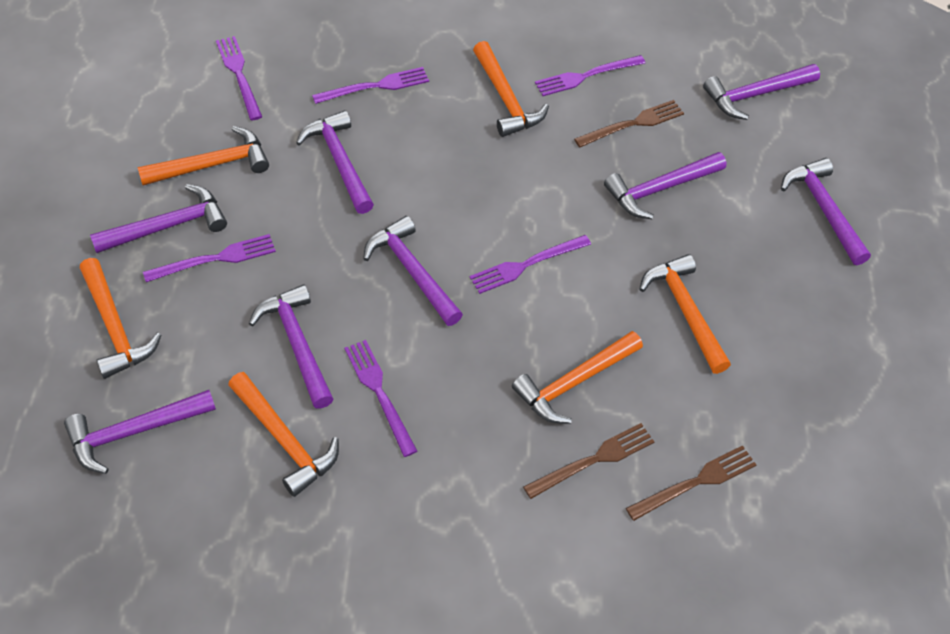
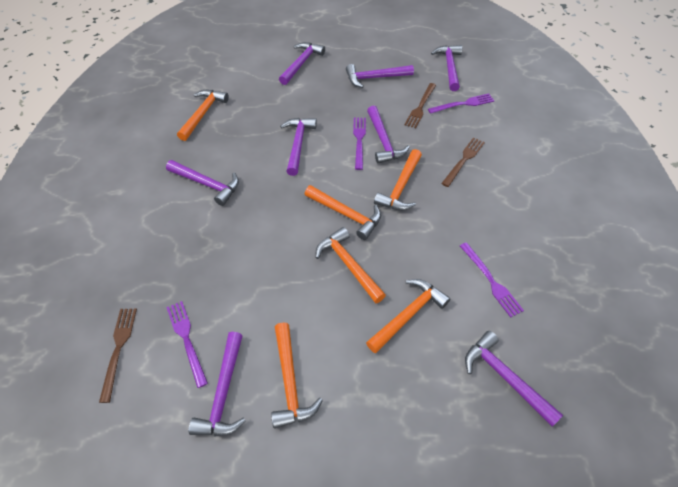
purple fork: [143,234,276,282] [216,36,262,121] [312,67,429,104] [344,340,417,457] [470,235,591,294] [535,55,645,96] = 6 -> [166,301,208,388] [353,118,366,170] [428,94,495,114] [460,242,524,318] = 4

